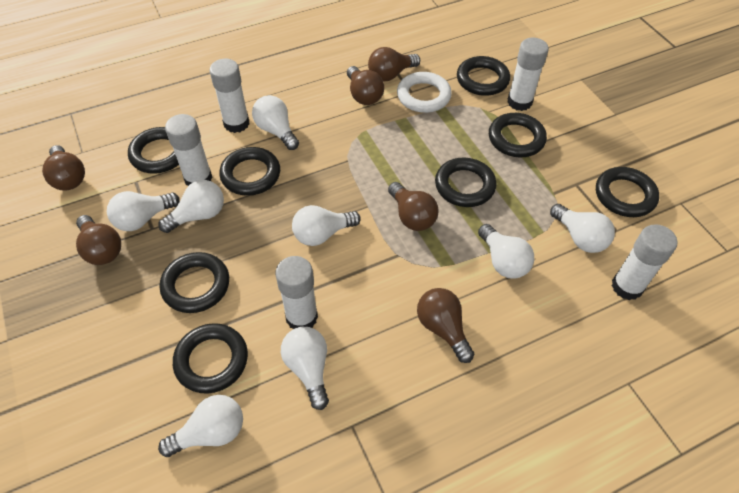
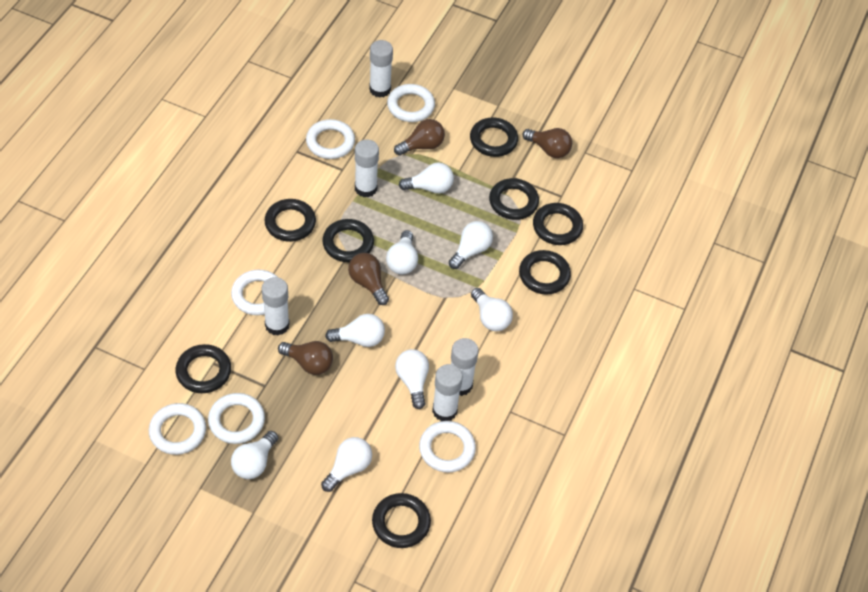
brown light bulb: [42,145,85,191] [76,215,121,265] [347,66,384,105] [368,47,420,81] [388,182,438,231] [417,288,474,363] = 6 -> [278,341,333,375] [348,253,389,305] [394,119,445,156] [523,128,572,158] = 4
white ring: [397,72,452,113] = 1 -> [149,403,206,455] [208,393,265,444] [231,270,279,315] [306,119,355,159] [387,84,435,122] [419,421,476,473] = 6

